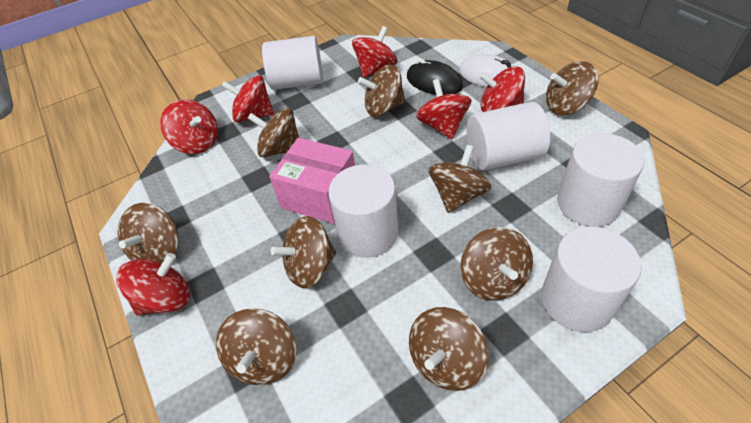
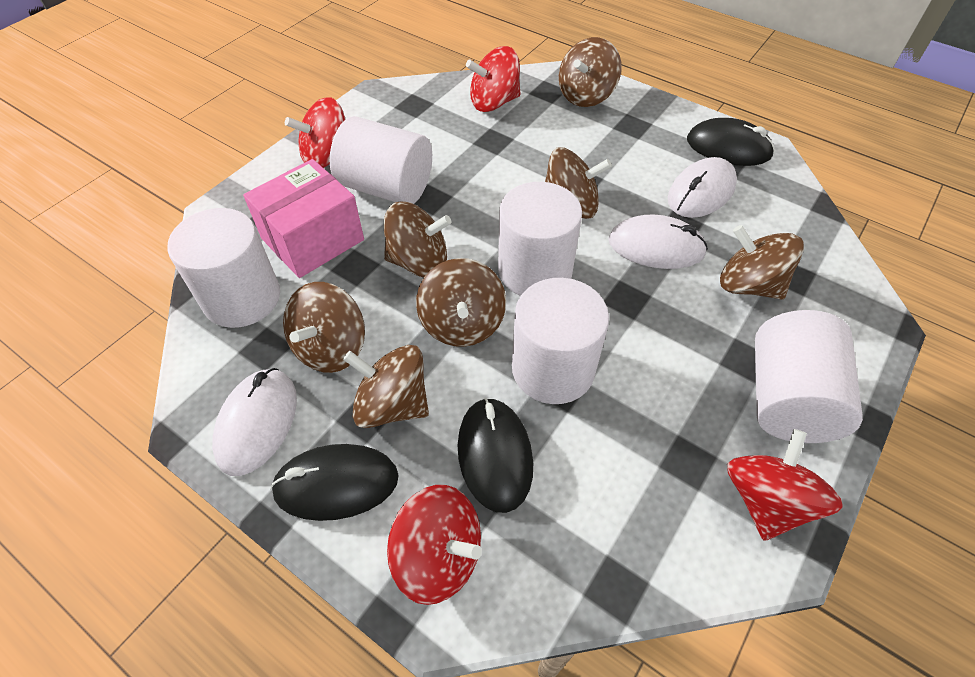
black mouse: [407,58,463,95] = 1 -> [270,444,399,521] [458,398,533,513] [687,118,775,166] = 3
brown spinning top: [117,203,179,263] [216,308,296,385] [248,108,299,157] [271,216,336,288] [358,65,406,117] [409,307,489,391] [428,145,492,213] [460,227,533,301] [546,61,598,115] = 9 -> [283,282,365,373] [343,345,429,428] [384,202,452,278] [416,258,506,347] [545,148,612,219] [559,37,622,107] [720,225,804,300] = 7
red spinning top: [116,253,190,316] [160,100,218,154] [221,75,274,122] [352,26,398,78] [416,79,471,139] [479,66,525,112] = 6 -> [285,97,345,168] [387,485,482,605] [466,46,521,112] [727,429,843,541] = 4
white mouse: [459,54,514,87] = 1 -> [212,368,297,476] [608,215,708,269] [668,157,737,218] = 3

